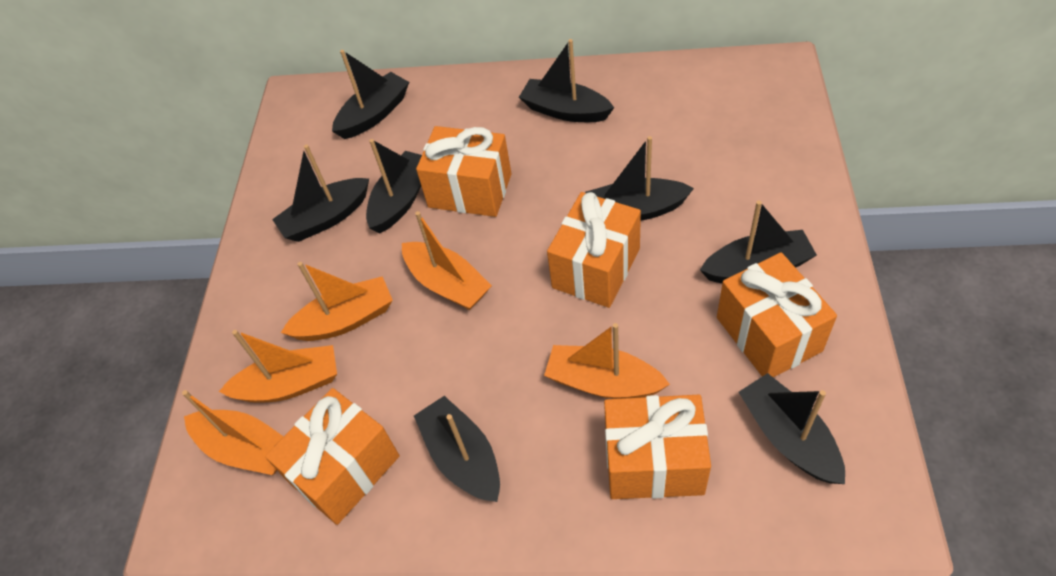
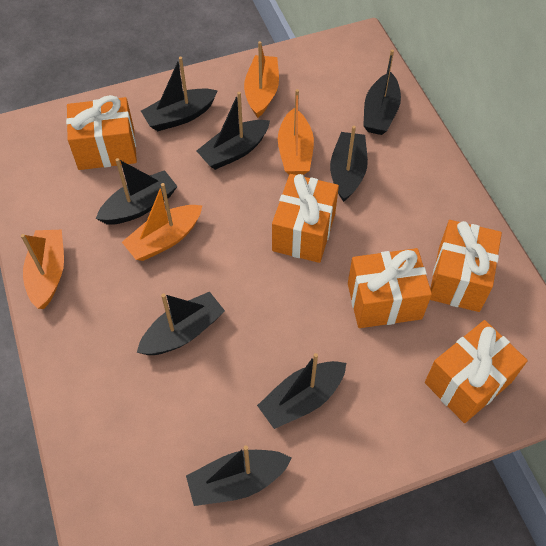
orange boat: [182,390,284,475] [219,330,337,403] [281,262,393,341] [402,211,492,310] [544,323,670,399] = 5 -> [21,230,64,309] [122,183,202,261] [244,41,279,118] [278,89,314,175] = 4

